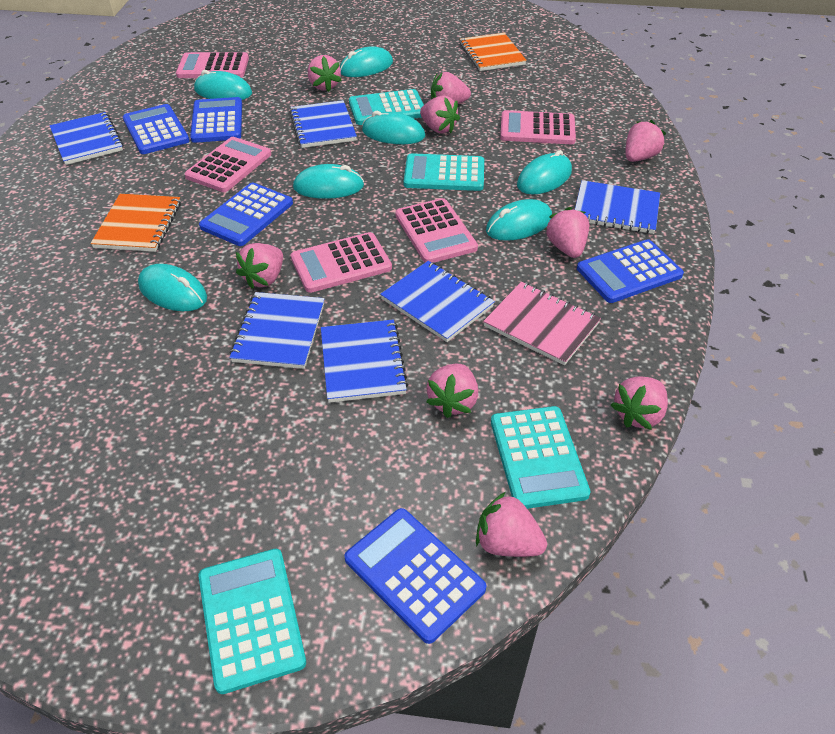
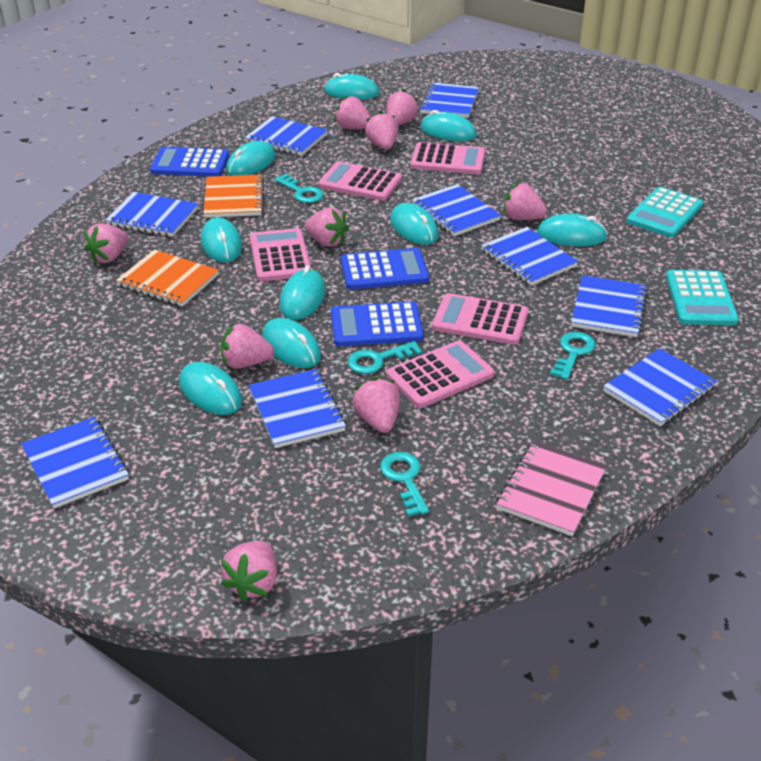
blue calculator: [123,104,189,154] [190,97,242,143] [199,182,293,246] [344,508,487,644] [577,239,684,303] = 5 -> [150,147,229,177] [331,301,424,346] [341,248,429,289] = 3
blue notebook: [50,112,123,165] [230,292,325,369] [290,100,357,148] [321,320,408,403] [380,261,495,342] [575,180,660,234] = 6 -> [21,417,129,508] [105,192,198,237] [245,116,328,156] [249,369,346,448] [412,184,501,236] [419,83,479,118] [481,227,578,286] [571,275,647,337] [603,348,717,426] = 9
turquoise calculator: [198,549,306,694] [349,89,424,125] [404,153,484,191] [491,406,590,509] = 4 -> [627,187,703,237] [666,270,739,325] = 2
turquoise key: none = 0 -> [274,174,323,203] [347,341,422,374] [380,452,429,517] [550,332,596,380] = 4
turquoise mouse: [138,264,207,311] [194,70,252,100] [293,164,364,199] [340,46,393,77] [362,111,425,144] [486,199,552,241] [517,150,572,195] = 7 -> [179,362,242,415] [201,217,242,262] [226,141,276,176] [262,318,321,368] [279,265,326,320] [324,73,379,100] [390,203,439,245] [420,110,477,141] [537,213,607,246] = 9

